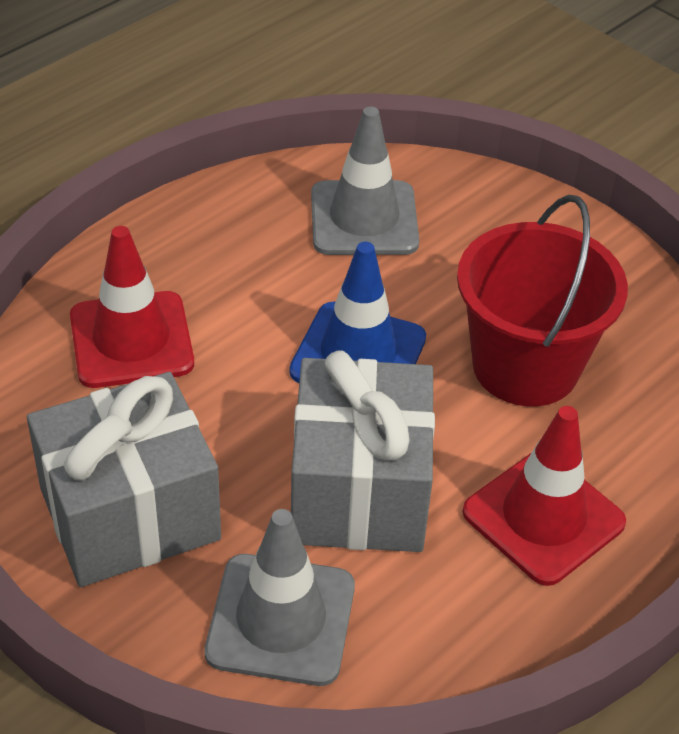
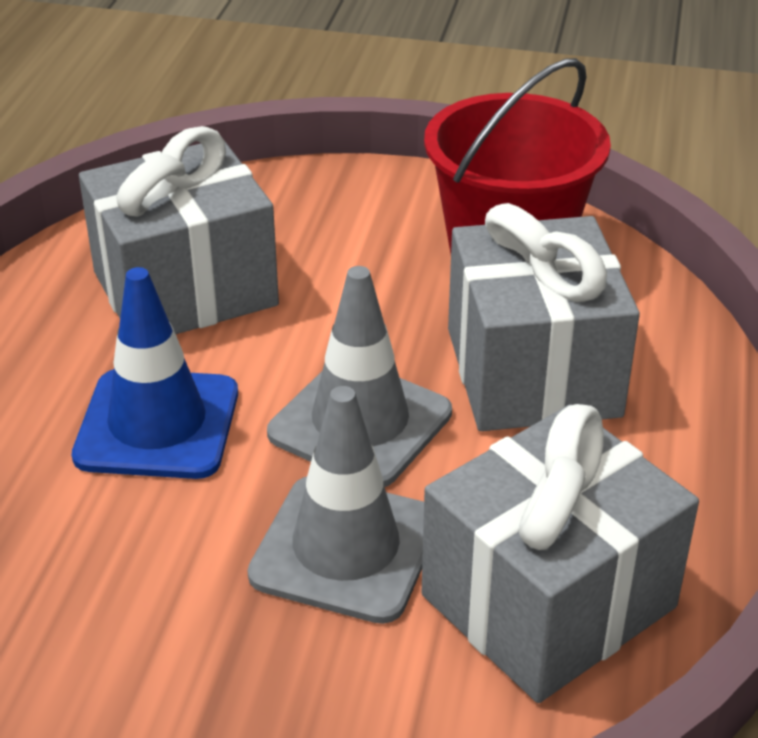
grey gift: [27,372,221,587] [291,350,435,552] = 2 -> [79,126,279,334] [422,404,699,703] [448,203,640,431] = 3
red traffic cone: [70,226,194,388] [463,406,626,586] = 2 -> none = 0

